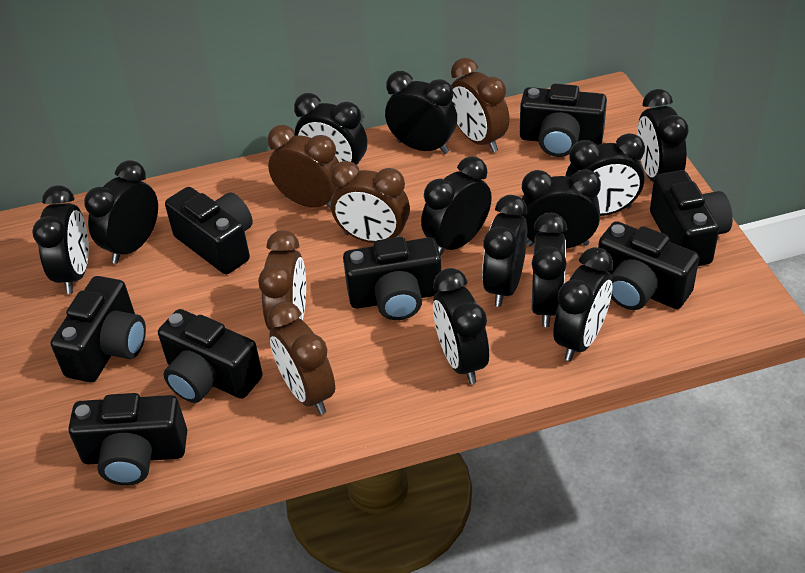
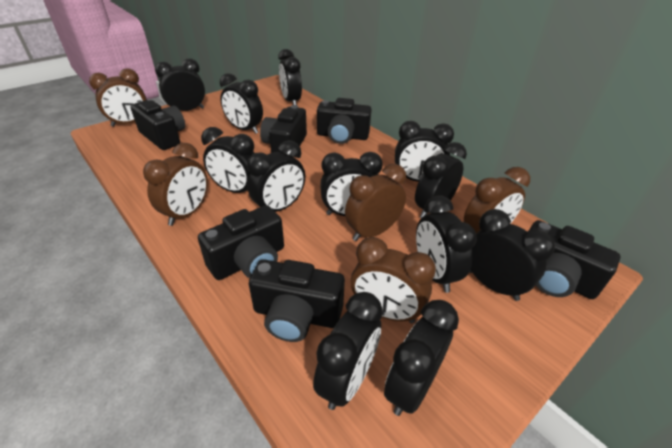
black camera: [50,276,146,382] [68,393,187,485] [158,309,263,403] [165,187,253,275] [343,237,442,320] [520,84,607,157] [598,221,699,310] [650,170,733,266] = 8 -> [130,100,185,150] [198,205,284,280] [249,259,345,342] [260,105,307,153] [317,98,372,144] [528,220,621,299] = 6

